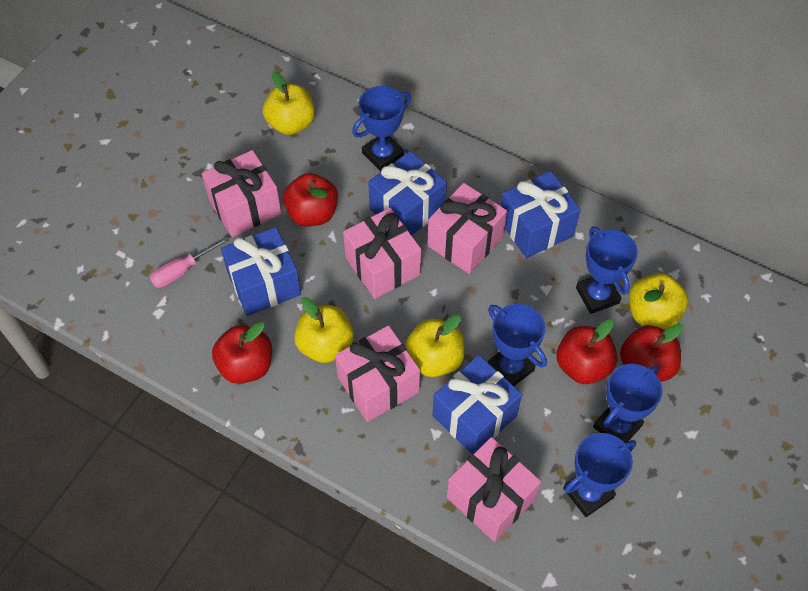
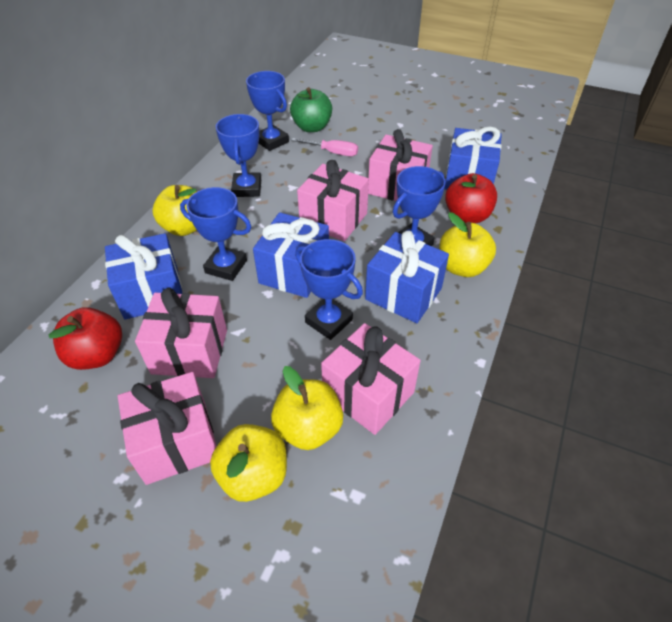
green apple: none = 0 -> [290,87,332,132] = 1
red apple: [212,322,272,384] [283,173,338,226] [557,319,617,384] [620,323,683,382] = 4 -> [49,307,122,370] [445,173,497,223] = 2

